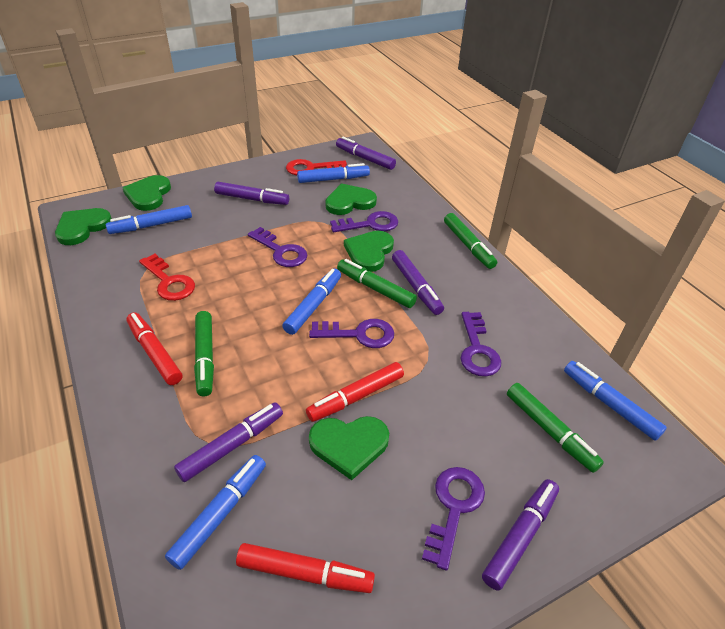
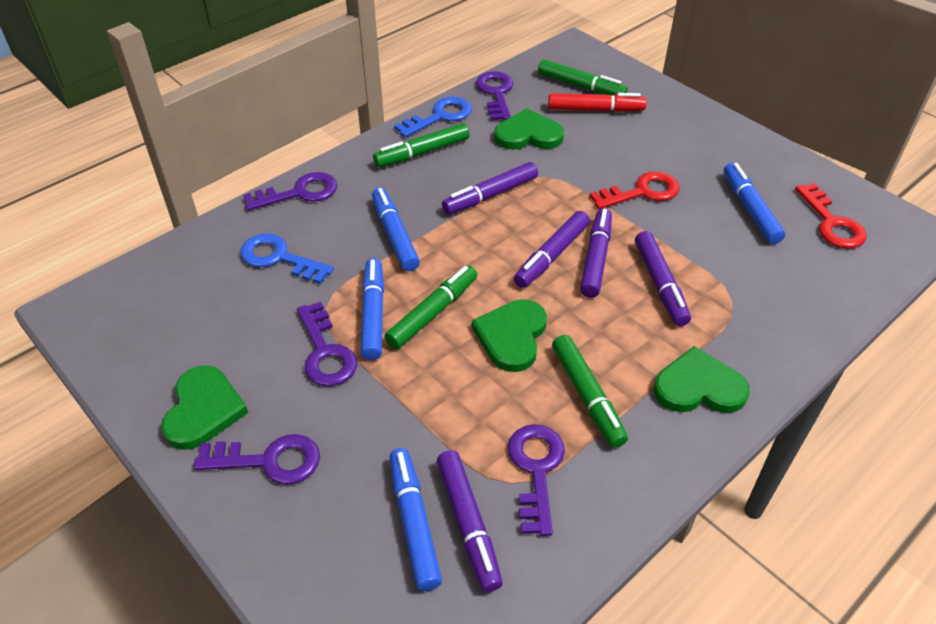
blue key: none = 0 -> [240,233,334,284] [394,97,472,138] = 2
blue marker: [106,205,192,234] [165,455,266,570] [282,269,341,335] [297,163,370,183] [564,361,667,441] = 5 -> [361,258,384,360] [372,188,420,271] [389,448,442,591] [724,163,786,244] = 4
green heart: [55,208,112,245] [123,175,171,211] [309,416,389,480] [325,183,377,215] [344,231,394,272] = 5 -> [161,365,248,450] [472,299,547,372] [494,108,564,150] [654,346,750,413] = 4
red marker: [126,313,183,385] [236,543,375,593] [306,362,404,422] = 3 -> [548,93,647,112] = 1

